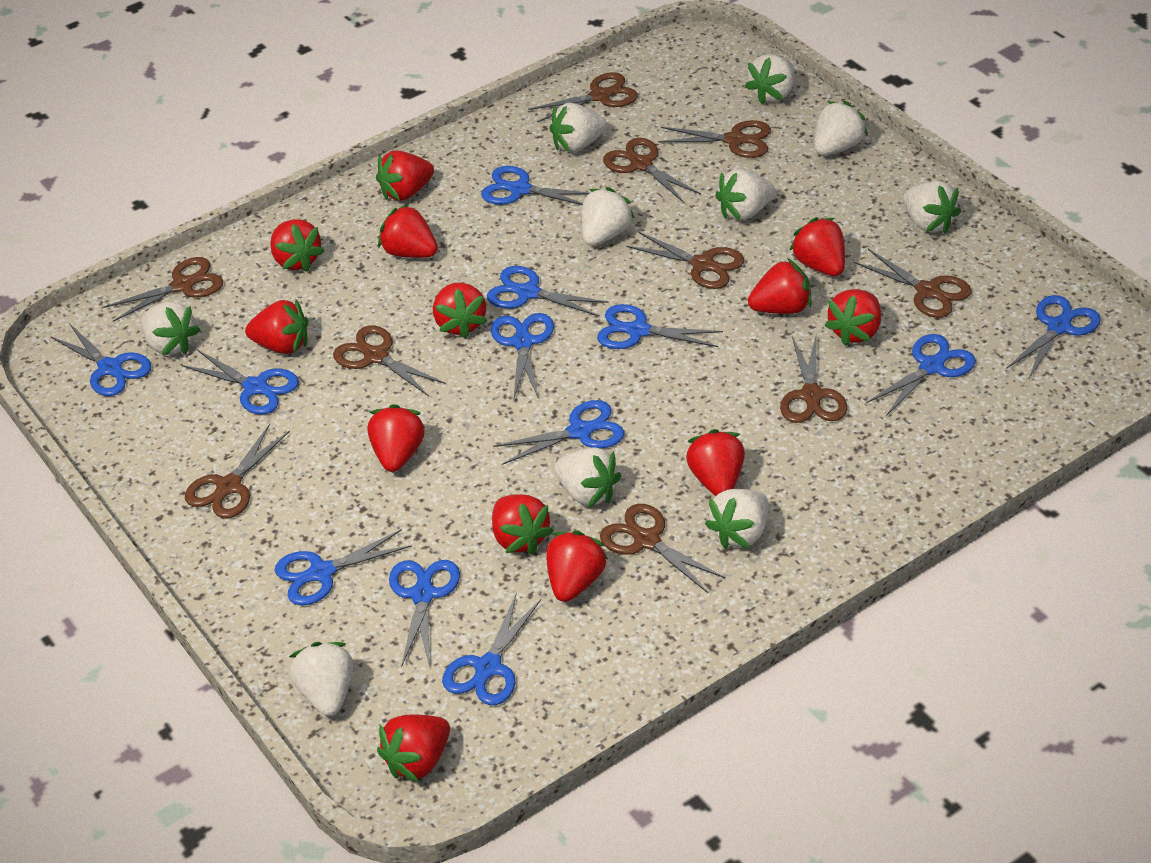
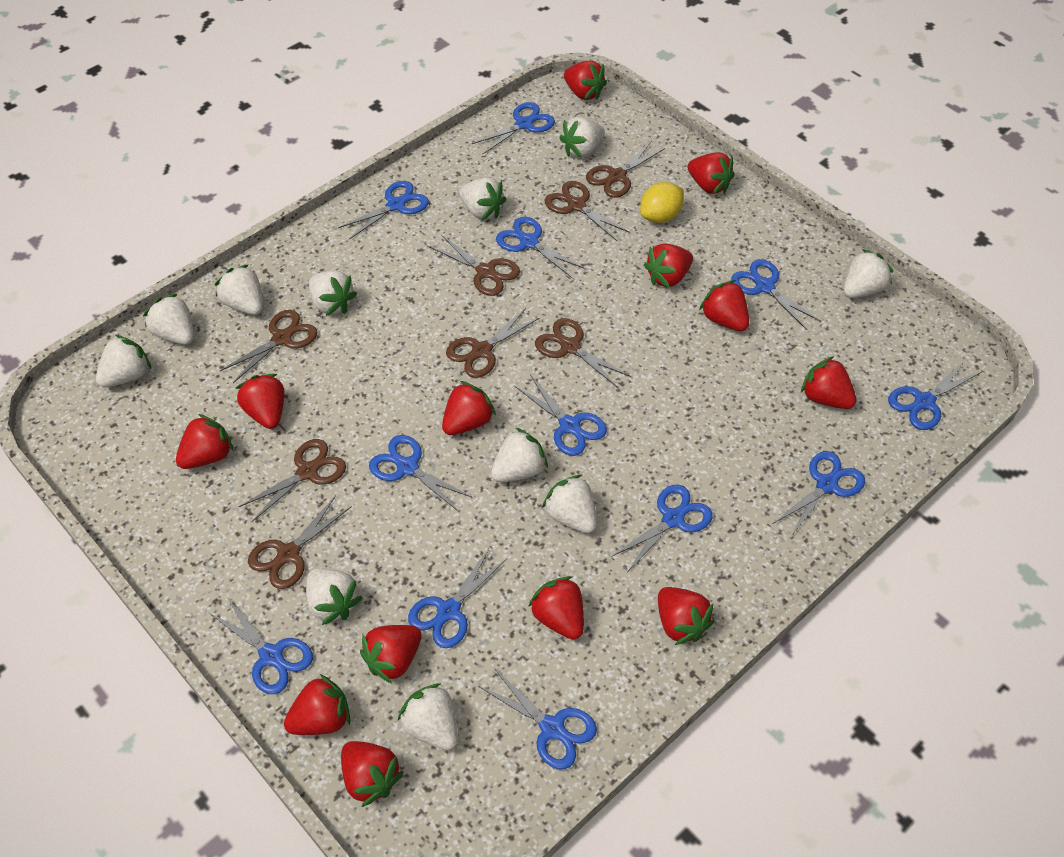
brown scissors: [103,257,223,322] [185,424,290,518] [333,325,446,396] [528,72,638,122] [600,504,726,593] [603,138,701,203] [627,232,744,289] [658,120,771,158] [780,336,847,423] [854,249,972,318] = 10 -> [220,310,317,383] [239,439,346,522] [248,495,352,589] [429,235,520,296] [446,308,539,378] [535,318,631,388] [545,181,630,241] [586,141,665,198] = 8
white strawberry: [141,302,200,356] [289,642,353,716] [549,103,607,152] [554,447,621,507] [582,187,635,246] [705,489,769,549] [715,169,775,221] [745,54,795,105] [815,101,868,155] [903,181,961,234] = 10 -> [96,335,151,387] [143,293,194,345] [215,264,263,315] [306,568,363,625] [309,270,357,316] [398,683,458,750] [459,177,506,220] [491,428,548,482] [542,475,597,533] [559,117,605,158] [843,249,893,298] = 11
yellow lemon: none = 0 -> [640,182,684,223] = 1

